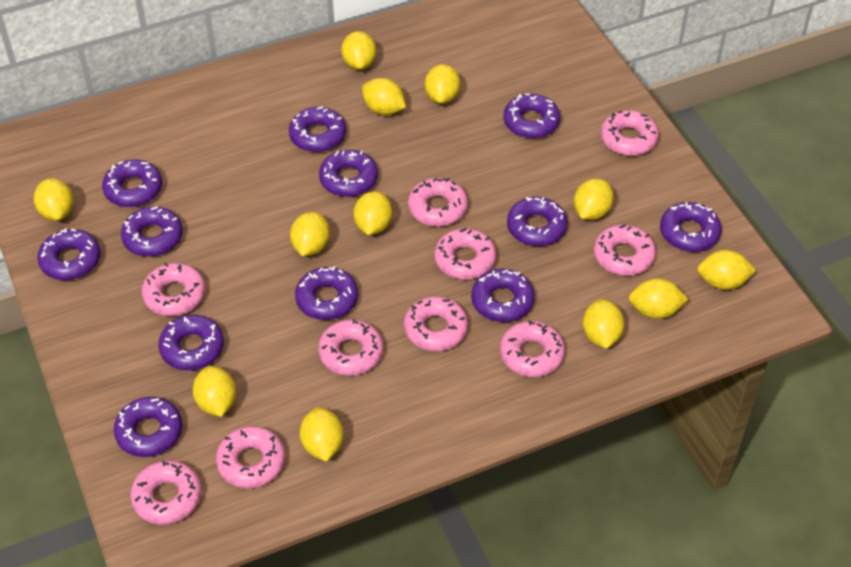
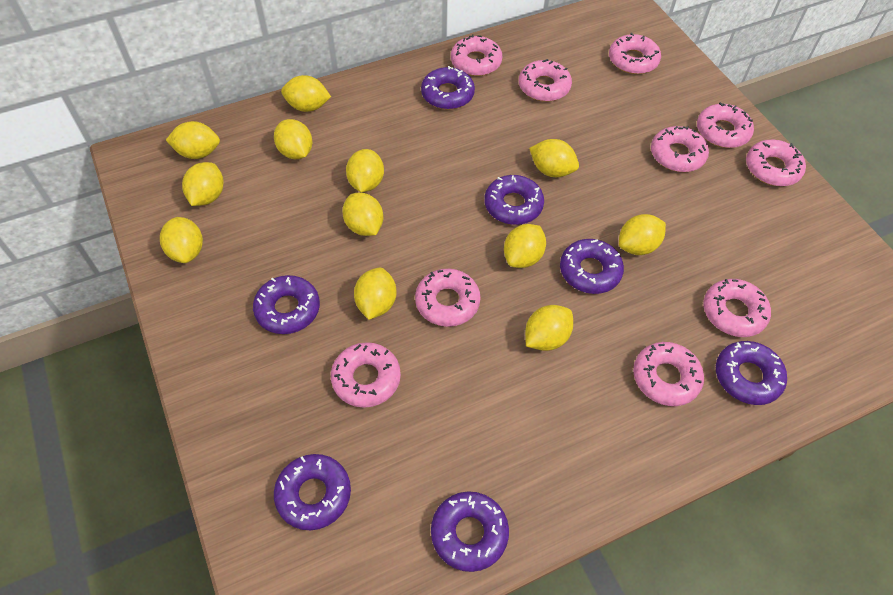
purple donut: [37,228,101,280] [102,159,162,207] [114,397,183,457] [121,206,183,257] [158,315,224,370] [289,106,346,152] [295,266,358,320] [319,150,378,197] [471,269,535,322] [503,94,560,139] [507,197,568,246] [660,202,722,252] = 12 -> [253,275,320,334] [274,454,351,530] [421,66,475,110] [431,491,509,572] [484,175,544,225] [560,239,624,294] [716,341,787,405] = 7

